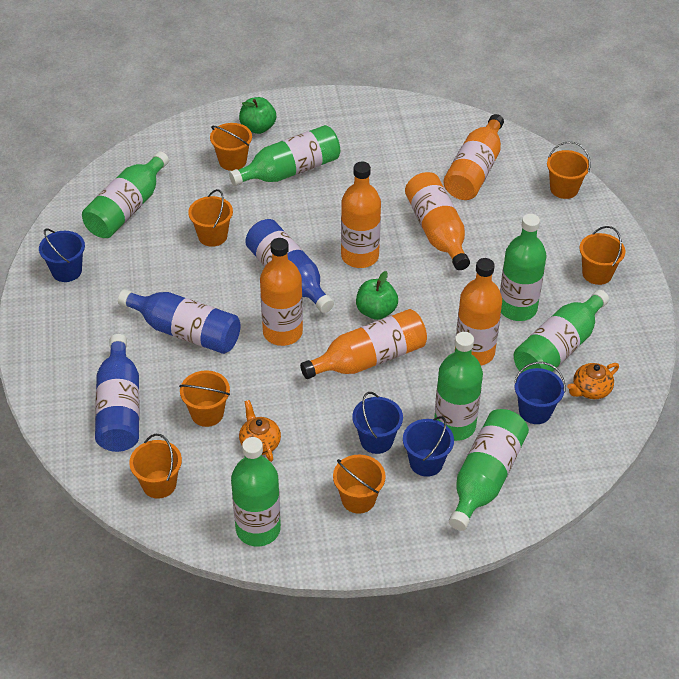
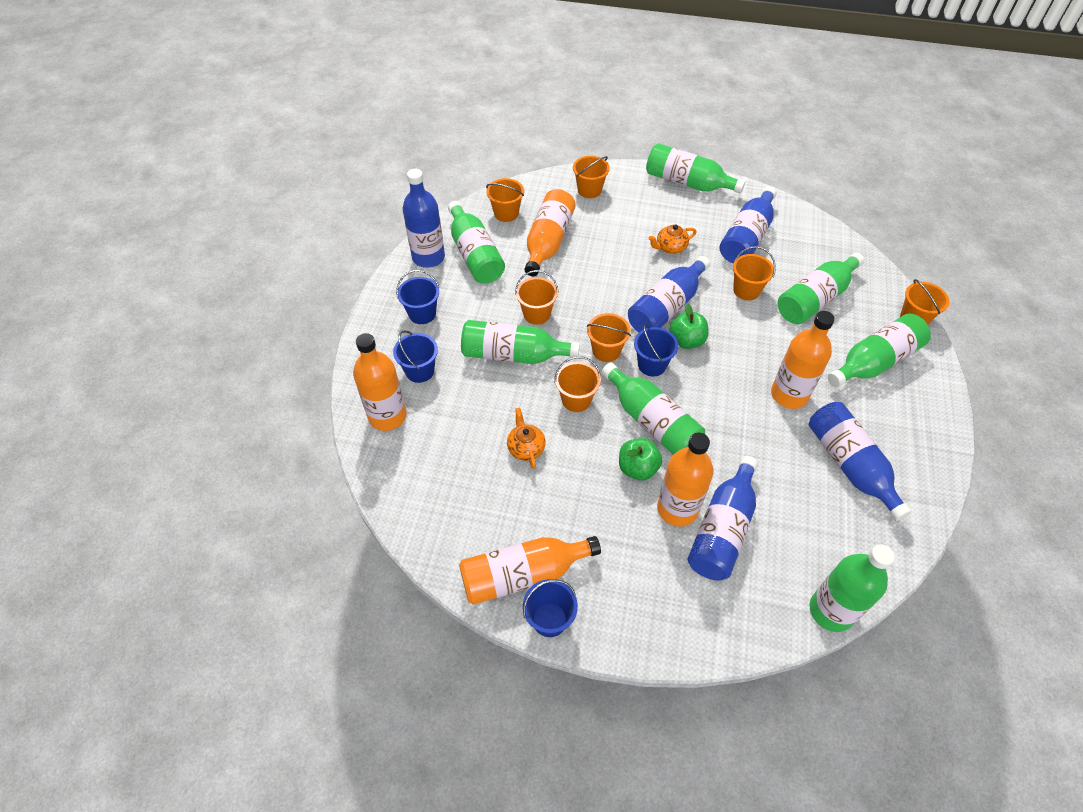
blue bottle: [95,334,139,452] [118,289,241,354] [245,219,334,313] = 3 -> [403,169,445,268] [628,256,710,332] [687,456,758,581] [720,186,777,264] [809,402,912,521] = 5
orange bottle: [260,238,303,346] [300,309,427,379] [341,162,381,268] [405,172,470,270] [443,114,504,200] [456,258,502,366] = 6 -> [353,333,407,431] [459,536,601,605] [524,189,576,276] [657,433,713,527] [771,311,835,409] = 5

